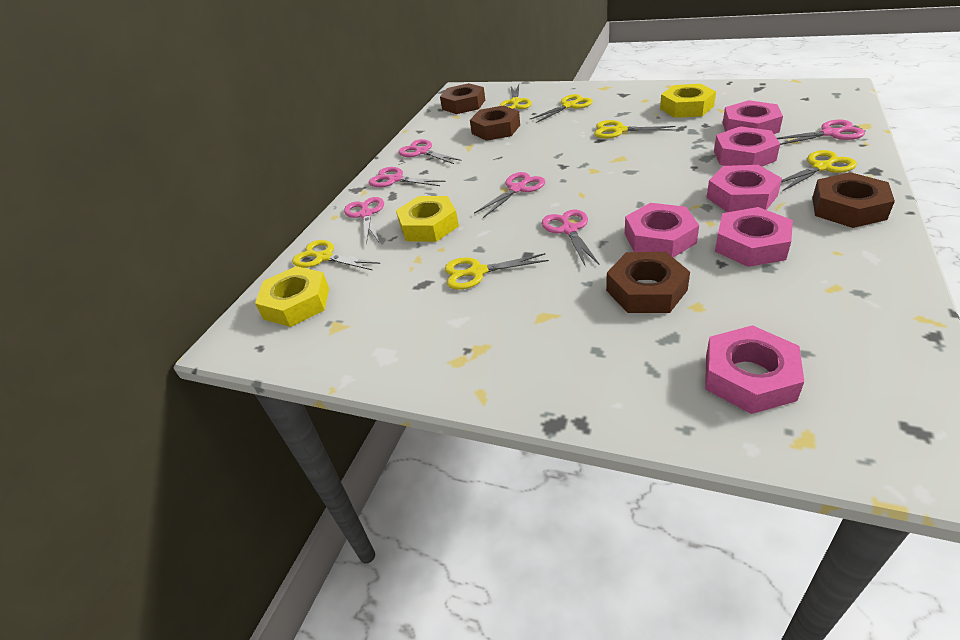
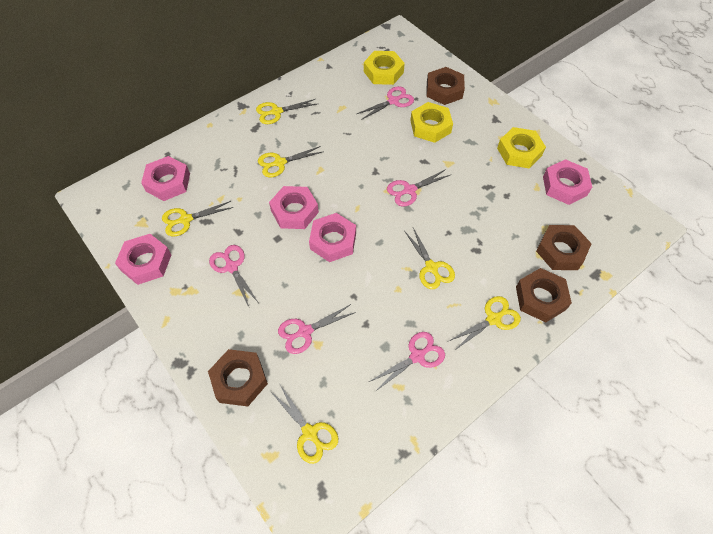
pink nut: [625,203,699,257] [705,325,804,414] [706,165,782,212] [714,126,780,166] [715,207,793,267] [723,100,783,134] = 6 -> [115,234,171,285] [141,156,190,201] [269,186,319,229] [309,213,356,262] [543,159,592,205] = 5
pink scissors: [344,197,384,245] [369,167,446,187] [398,139,462,164] [474,172,545,218] [542,210,600,267] [777,120,865,145] = 6 -> [209,245,258,307] [278,304,356,354] [357,86,414,120] [369,332,445,391] [387,169,452,207] = 5

